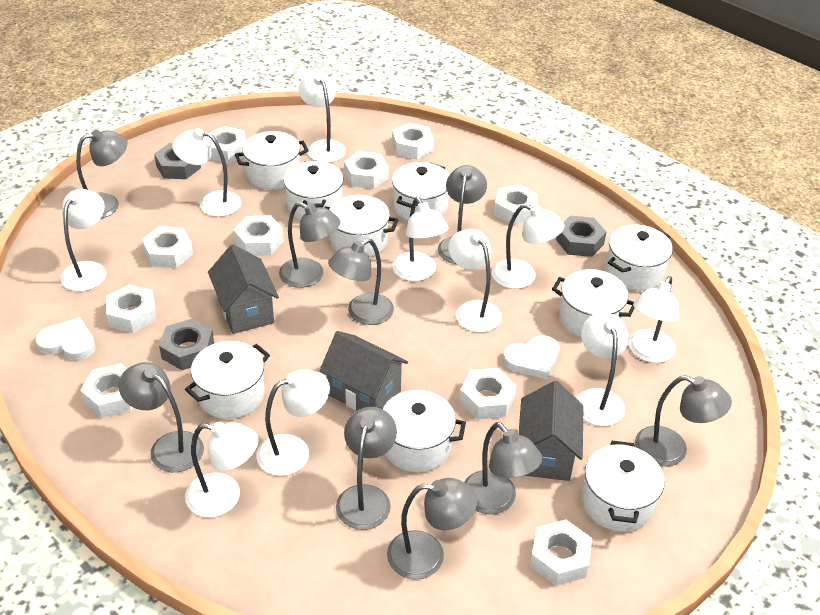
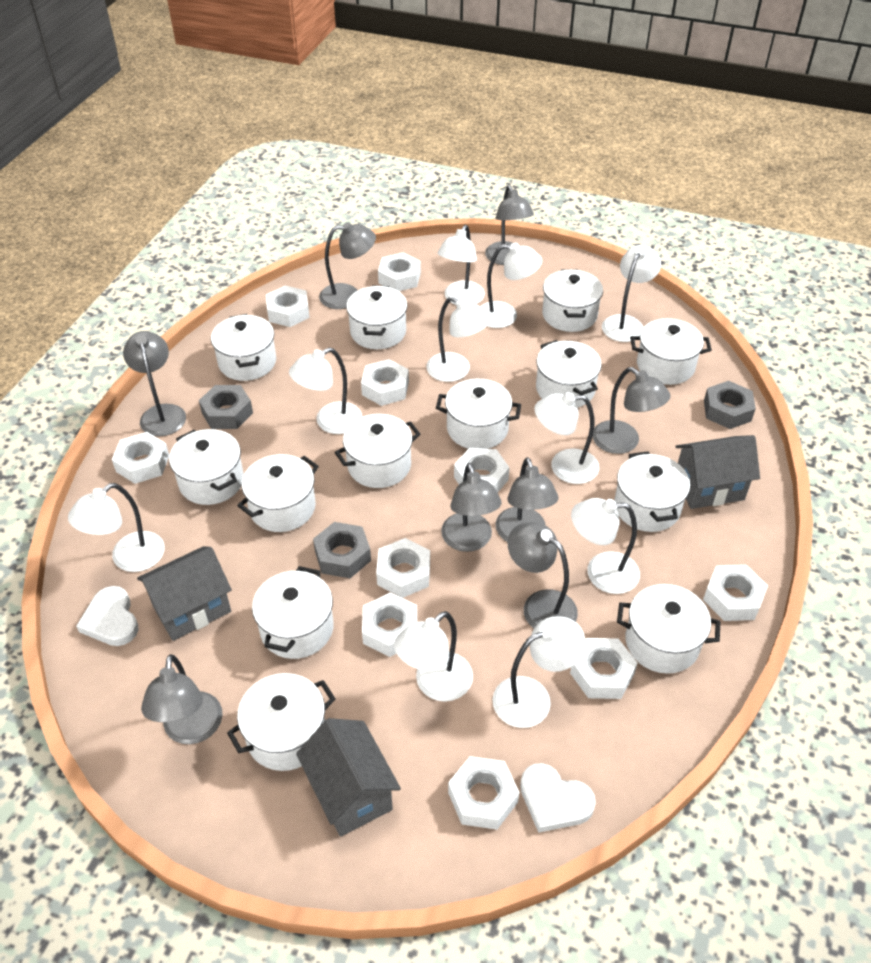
grey lamp: [76,130,127,219] [119,362,204,472] [279,202,341,288] [328,238,394,325] [336,407,397,530] [387,478,477,580] [438,165,487,264] [464,422,542,514] [635,375,732,466] = 9 -> [123,331,186,436] [141,654,223,744] [319,222,376,309] [441,463,501,552] [485,185,534,265] [495,457,558,542] [508,522,578,628] [593,367,670,454] = 8
white pot: [185,341,270,419] [235,131,309,190] [284,161,344,220] [324,195,398,257] [378,390,466,472] [392,162,449,221] [552,269,635,337] [582,441,665,532] [606,225,673,291] = 9 -> [169,429,244,505] [211,314,276,381] [227,673,336,771] [237,454,319,532] [252,566,334,659] [335,414,421,488] [346,285,407,349] [436,379,521,449] [536,340,602,408] [542,270,603,332] [614,451,690,532] [617,584,720,674] [630,318,712,385] = 13

